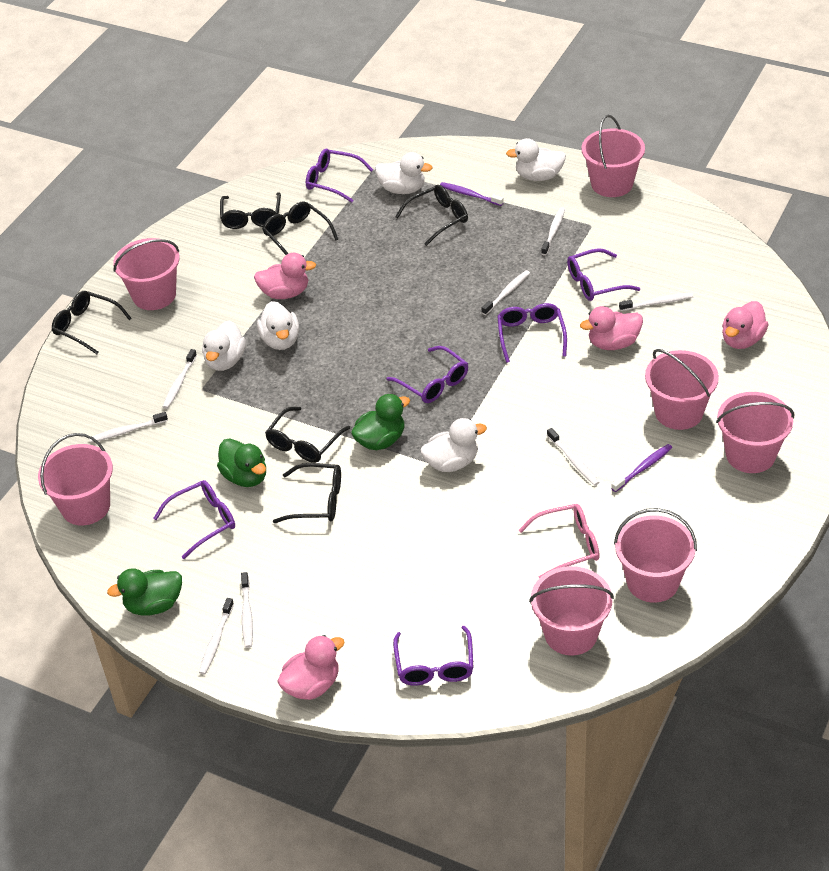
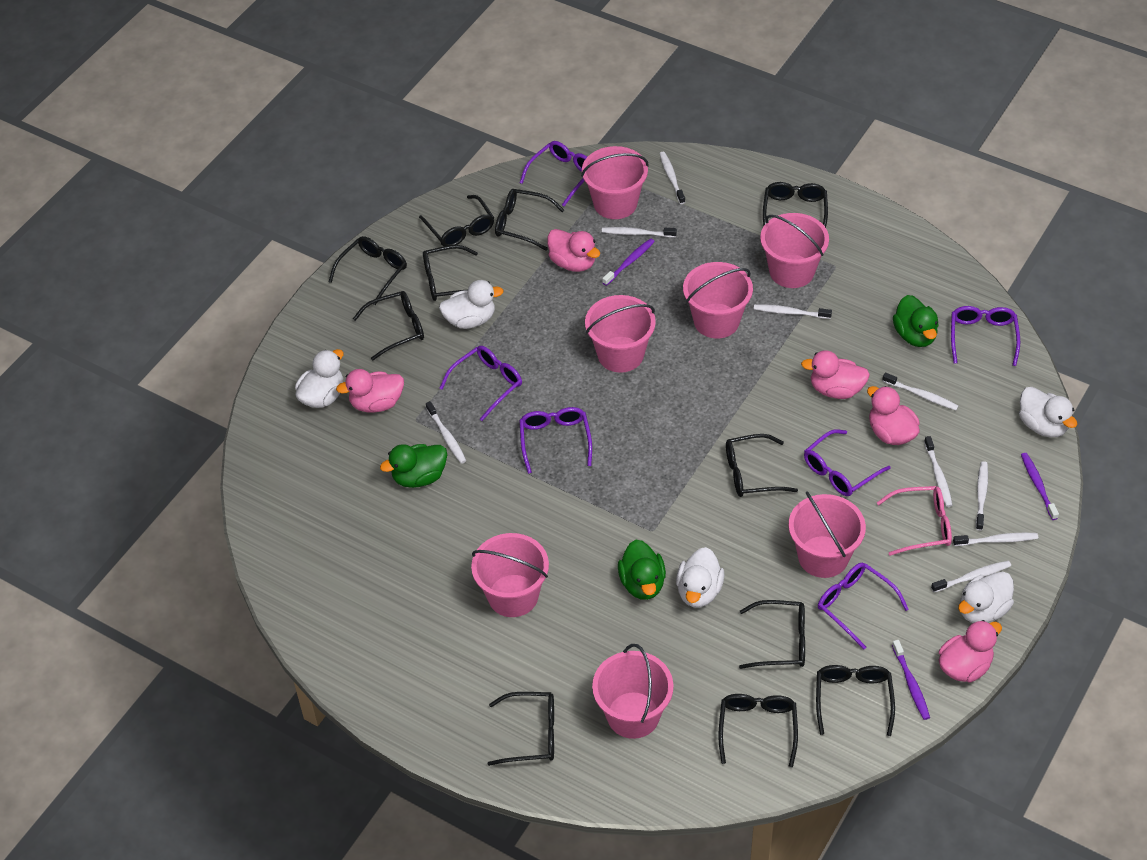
black glasses: [52,291,132,354] [220,192,281,229] [262,201,338,255] [265,407,350,463] [273,463,341,523] [395,185,468,246] = 6 -> [329,236,407,305] [353,291,424,361] [419,195,494,246] [423,245,478,301] [488,692,554,766] [495,189,564,251] [718,694,798,767] [726,434,798,497] [739,600,805,669] [763,182,828,228] [816,665,895,736] = 11
pink duck: [254,253,316,299] [277,635,345,700] [580,306,643,350] [722,301,768,349] = 4 -> [336,369,404,413] [547,229,600,272] [801,350,870,399] [867,386,920,445] [939,620,1002,683] = 5
purple toothbrush: [440,182,504,206] [611,444,672,492] = 2 -> [602,238,655,286] [892,640,930,720] [1021,453,1059,520] = 3
white toothbrush: [90,412,168,443] [163,349,197,409] [199,598,234,675] [241,572,253,648] [482,270,530,315] [541,207,565,256] [547,428,599,486] [619,293,694,311] = 8 -> [426,401,466,464] [602,227,677,237] [659,152,685,204] [754,304,832,319] [882,372,959,410] [924,436,953,507] [931,561,1011,592] [953,533,1038,546] [976,461,988,531] = 9

